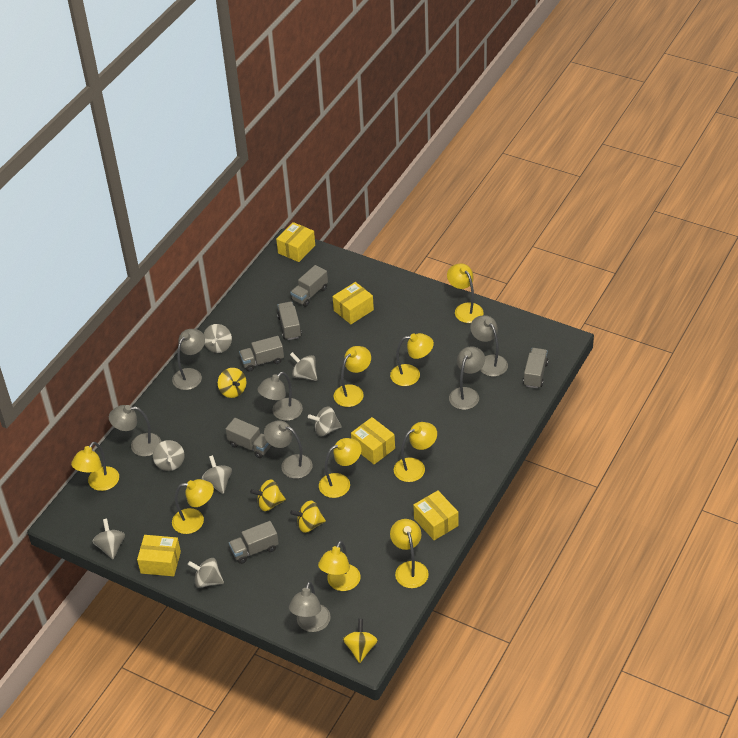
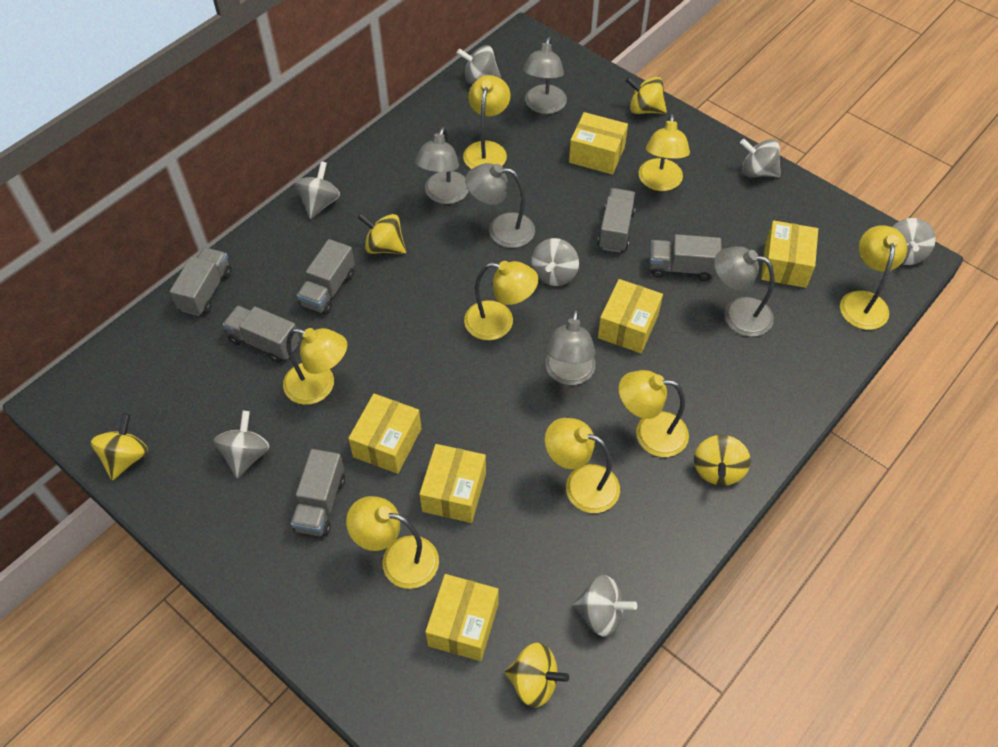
grey lamp: [109,405,161,456] [172,329,205,390] [258,372,303,421] [264,420,313,479] [289,582,331,632] [449,347,485,410] [470,315,508,377] = 7 -> [415,127,469,204] [465,163,535,248] [523,37,567,114] [545,309,596,385] [714,246,775,337] = 5
yellow box: [137,535,181,576] [276,222,315,262] [332,282,374,324] [351,417,395,464] [413,490,458,540] = 5 -> [348,394,422,474] [419,444,486,523] [425,574,499,661] [569,112,628,174] [598,279,663,353] [761,221,818,288] = 6
yellow lamp: [71,442,119,491] [172,479,214,534] [318,541,360,591] [319,438,361,498] [334,346,371,407] [390,333,434,386] [390,519,429,588] [394,422,437,482] [447,263,484,323] = 9 -> [283,328,347,405] [346,496,439,589] [463,75,510,169] [464,261,539,340] [545,418,620,513] [619,370,689,457] [638,114,690,191] [840,225,907,330] = 8
yellow spinning top: [218,368,246,398] [250,479,286,511] [290,500,326,533] [343,619,378,663] = 4 -> [91,413,148,480] [358,213,406,254] [505,642,569,708] [626,77,667,114] [694,435,751,486] = 5

